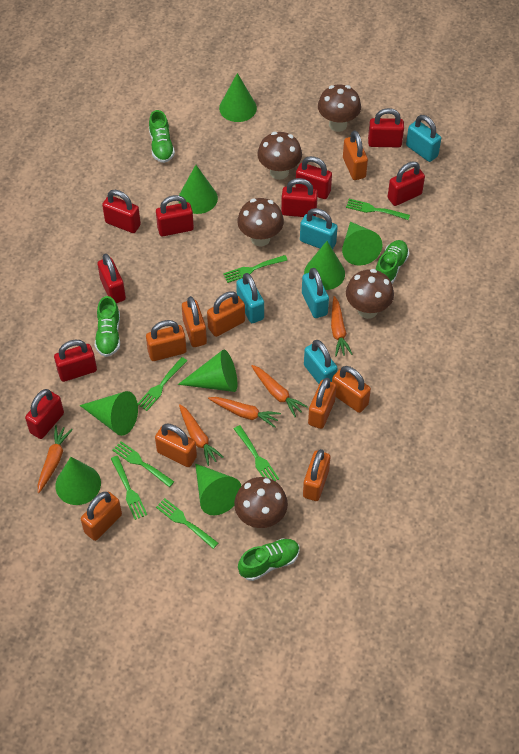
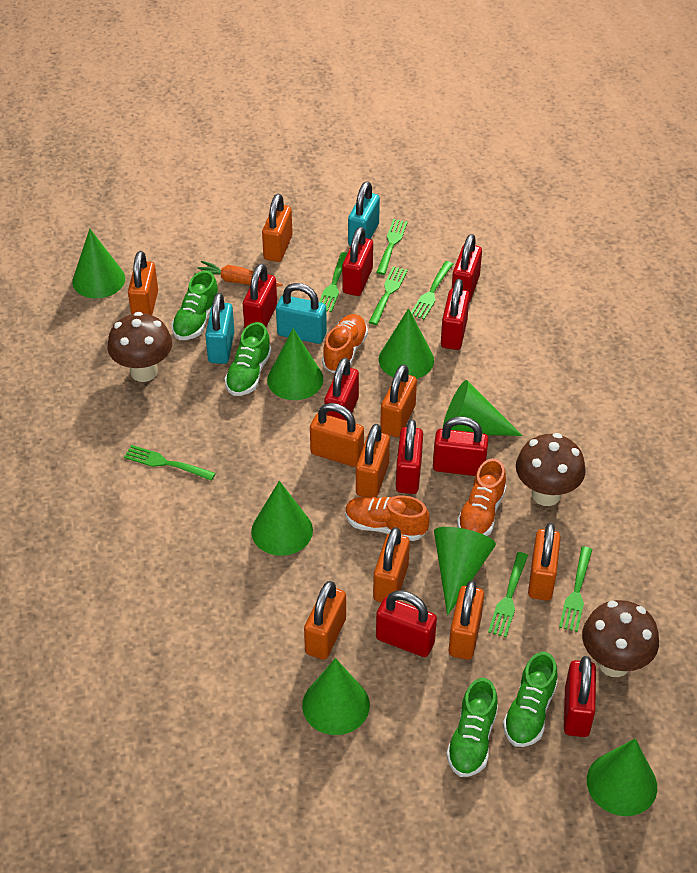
brown mushroom: [234,477,288,528] [237,198,284,246] [257,132,302,180] [318,85,361,132] [346,269,394,319] = 5 -> [108,312,172,382] [516,433,586,506] [582,600,659,677] = 3
orange carrot: [38,425,73,493] [179,404,224,466] [208,397,281,428] [251,365,308,417] [331,296,353,356] = 5 -> [194,261,283,287] = 1
orange shoe: none = 0 -> [322,314,368,373] [345,495,430,541] [457,458,506,536] = 3
turquoise padlock: [236,273,264,323] [300,208,338,249] [302,268,329,318] [304,340,337,384] [406,115,441,162] = 5 -> [205,293,235,364] [276,283,327,344] [348,181,380,246] = 3

